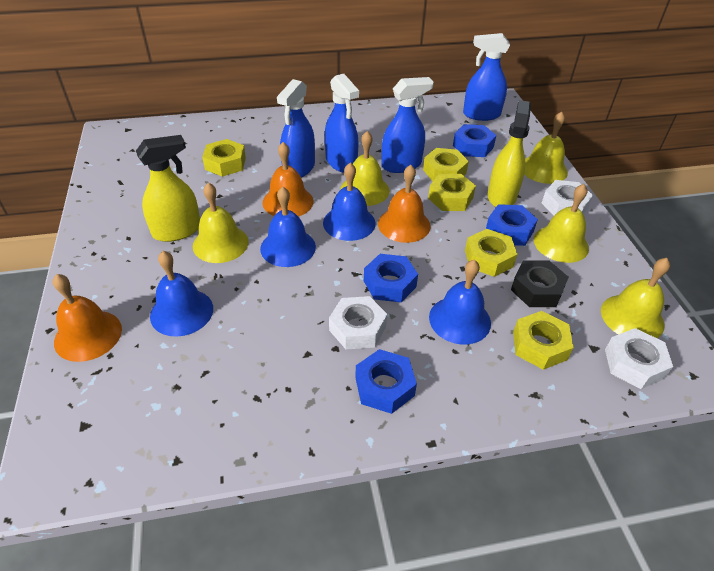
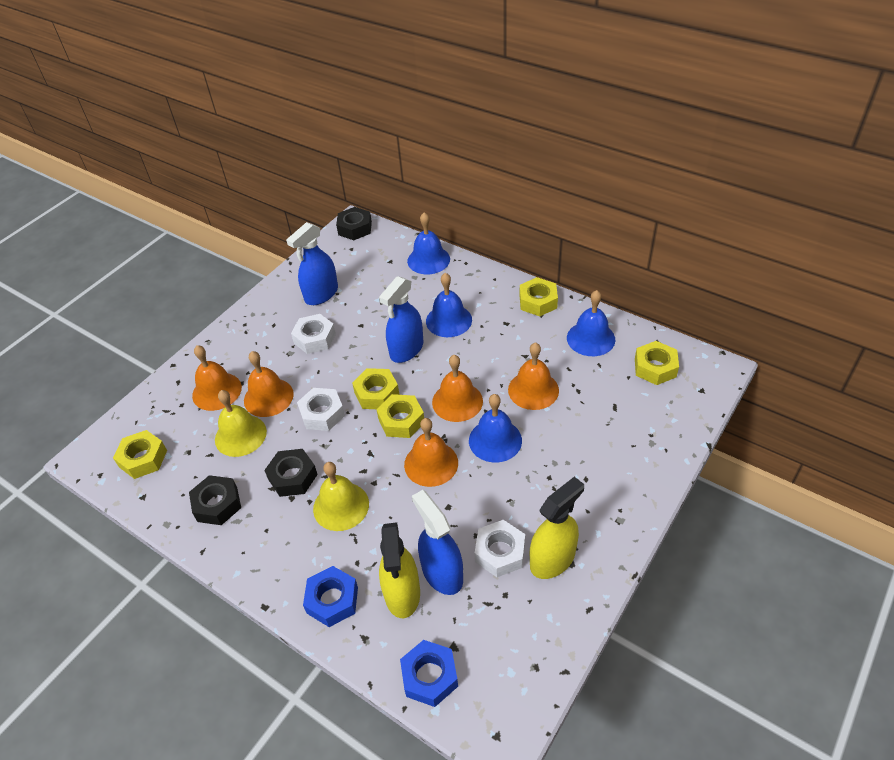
black nut: [511,261,569,307] = 1 -> [189,475,241,525] [264,449,318,497] [336,207,372,240] = 3
blue nut: [355,349,417,414] [364,254,418,302] [453,124,497,157] [486,204,538,246] = 4 -> [303,566,358,627] [400,640,458,707] = 2
blue spray bottle: [277,79,315,178] [325,74,359,173] [381,77,434,173] [463,33,510,121] = 4 -> [286,222,338,305] [379,276,423,363] [412,490,463,595] = 3
orange bell: [53,274,122,362] [262,142,313,217] [378,165,431,243] = 3 -> [192,345,242,411] [244,351,294,417] [404,418,458,487] [432,355,483,422] [508,342,559,410] = 5
yellow bell: [193,183,249,263] [340,131,390,206] [524,112,568,184] [534,184,589,263] [601,258,670,338] = 5 -> [215,390,267,457] [313,462,369,531] = 2

